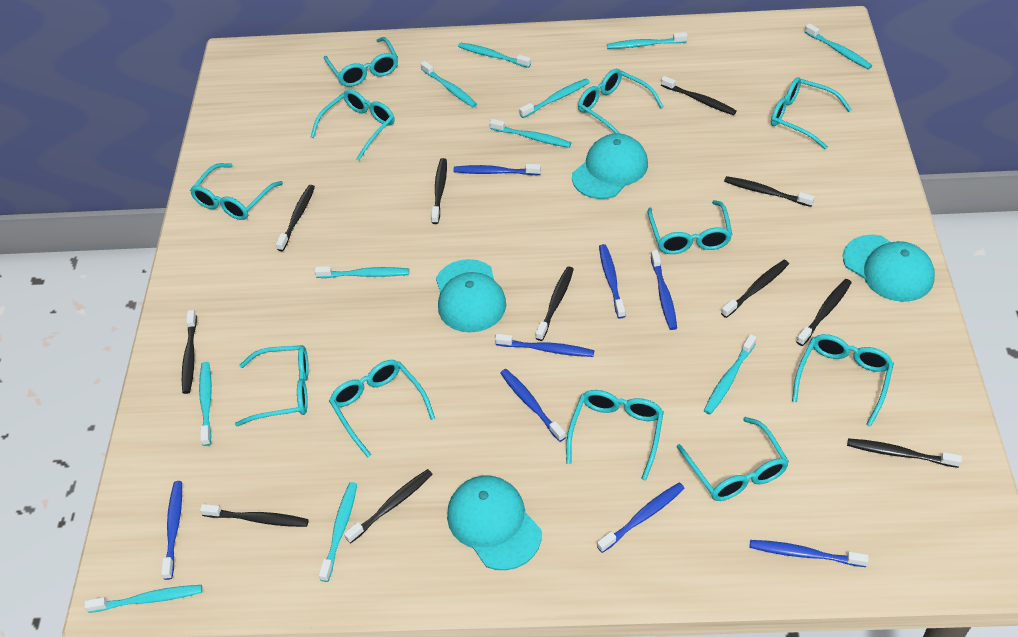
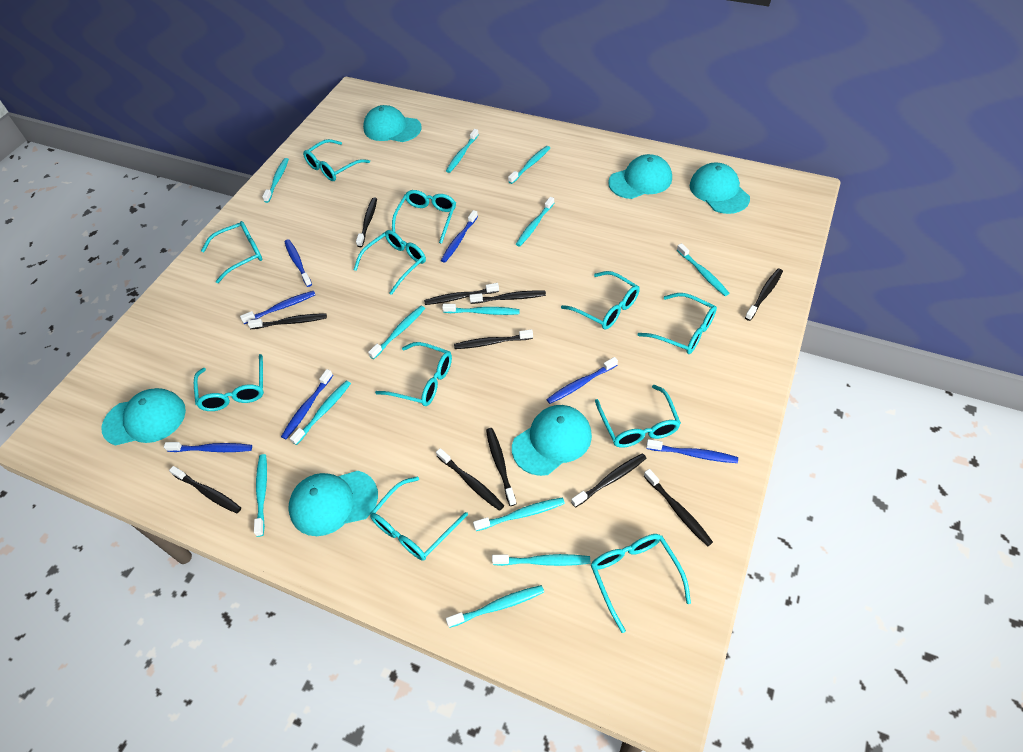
blue toothbrush: [161,481,182,580] [453,164,541,175] [495,334,594,357] [500,369,566,442] [597,483,685,553] [599,244,625,319] [651,250,677,330] [749,540,869,567] = 8 -> [164,442,252,452] [240,291,315,324] [281,369,333,439] [284,239,312,287] [441,210,478,263] [546,357,618,404] [646,439,738,463] = 7
turquoise cap: [436,259,506,333] [447,476,541,570] [572,133,648,199] [843,235,935,302] = 4 -> [102,388,186,446] [288,471,378,536] [363,105,421,142] [512,405,592,476] [608,154,672,199] [690,163,750,214] = 6
turquoise toothbrush: [85,585,202,613] [199,362,212,446] [315,266,409,278] [319,482,357,582] [421,61,477,107] [458,42,531,68] [490,119,571,148] [519,79,590,118] [607,32,688,49] [704,334,756,414] [805,23,872,69] = 11 -> [254,454,267,537] [262,158,289,203] [290,380,351,445] [368,306,425,359] [442,304,520,315] [446,129,479,173] [446,585,544,628] [473,497,565,531] [492,554,590,566] [508,146,550,184] [516,197,554,246] [677,243,729,296] = 12

